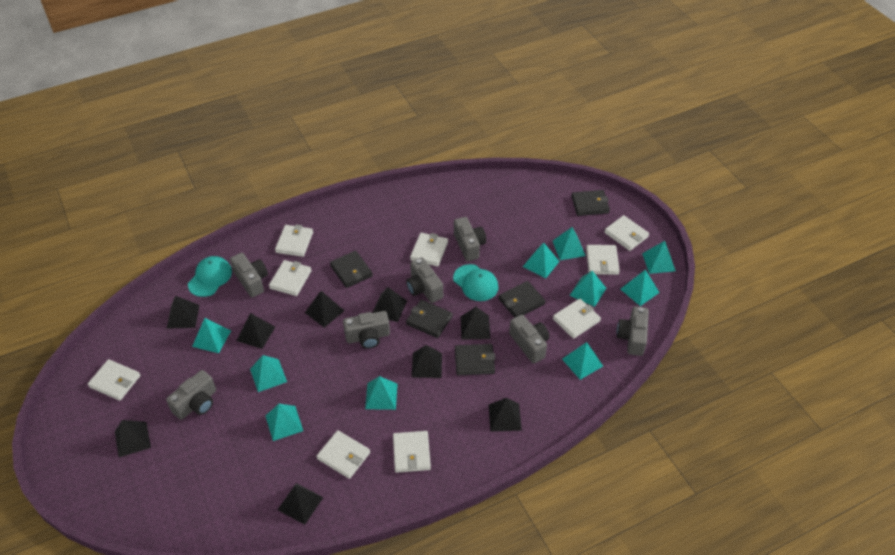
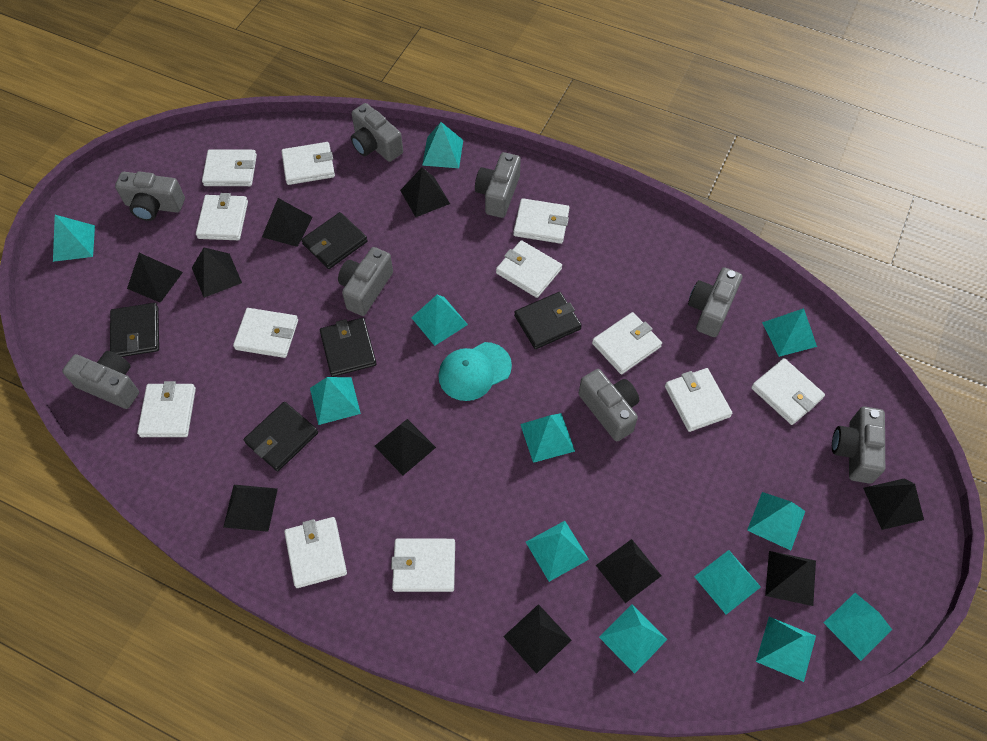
black pyramid: [115,420,151,457] [167,296,199,329] [236,313,275,349] [277,483,323,525] [305,291,344,328] [373,287,407,322] [412,345,442,378] [461,307,490,340] [489,398,522,432] = 9 -> [127,253,183,303] [192,248,242,298] [224,485,278,532] [262,198,313,247] [375,419,436,475] [400,167,450,217] [503,604,572,674] [596,539,662,603] [765,551,816,606] [863,478,924,530] = 10
grey camera: [166,370,216,420] [230,253,268,298] [343,311,390,349] [406,257,443,303] [454,217,486,261] [509,315,549,363] [617,306,649,356] = 7 -> [62,351,139,409] [115,171,185,221] [338,247,393,316] [351,103,403,162] [475,152,521,218] [579,369,639,442] [688,267,742,337] [832,407,885,484] = 8
turquoise cap: [188,256,232,297] [453,264,499,301] = 2 -> [438,342,512,401] = 1
turquoise pyramid: [192,318,231,353] [250,355,287,392] [265,404,303,441] [365,376,398,410] [523,243,560,278] [553,227,586,260] [562,342,603,380] [569,271,606,307] [620,269,660,306] [642,241,676,274] = 10 -> [53,215,95,262] [310,377,361,425] [411,295,468,346] [422,122,463,168] [520,413,575,463] [526,521,589,582] [599,604,668,674] [694,550,761,615] [747,492,805,550] [756,617,816,682] [762,308,817,357] [824,593,892,661] = 12
white wallet: [88,359,140,401] [269,260,312,296] [275,225,313,257] [317,430,370,479] [393,431,431,473] [410,233,448,267] [553,299,601,339] [586,245,620,275] [604,215,649,251] = 9 -> [137,381,196,437] [196,193,248,240] [202,150,257,186] [233,308,298,358] [281,142,335,185] [284,517,347,588] [391,539,455,592] [496,240,562,298] [513,198,570,244] [592,312,662,374] [665,368,733,432] [751,358,825,425] = 12

